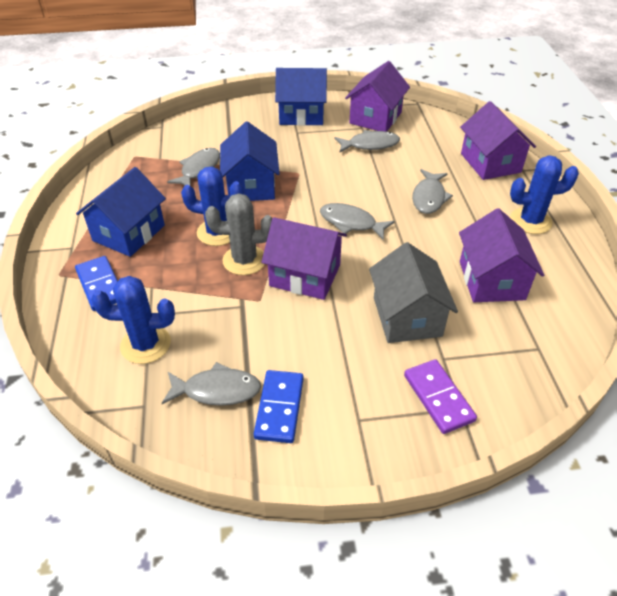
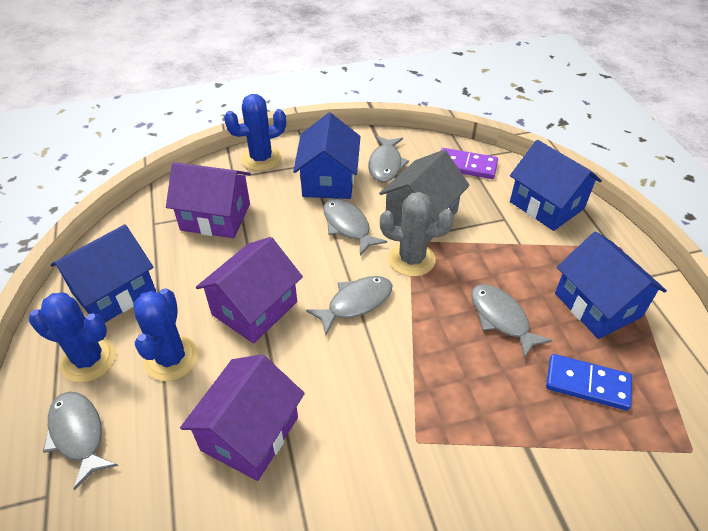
blue domino: [75,256,118,311] [254,370,304,443] = 2 -> [546,354,632,411] = 1
blue house: [76,167,166,257] [220,121,280,201] [275,68,327,126] = 3 -> [50,224,156,323] [293,113,360,199] [510,140,602,231] [555,232,667,339] = 4
purple house: [261,217,347,300] [345,61,410,132] [459,208,544,302] [460,101,536,180] = 4 -> [166,162,251,238] [180,354,305,481] [196,237,303,343] = 3

